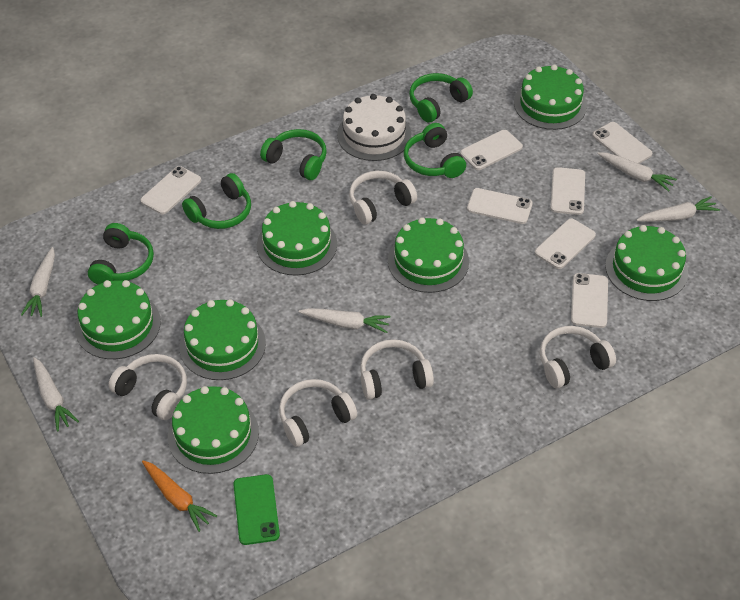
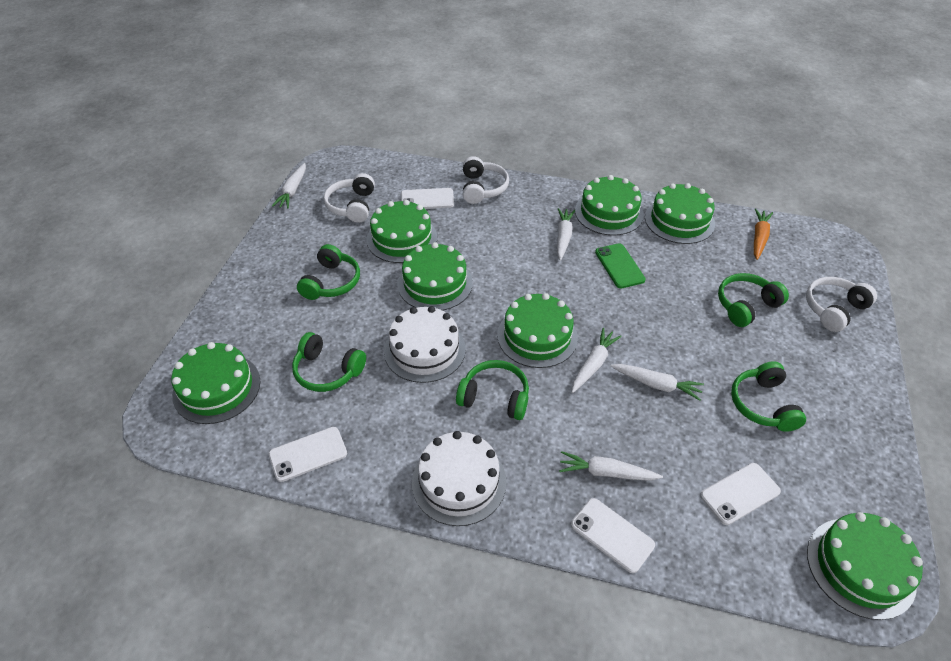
white cake: [337,94,411,161] = 1 -> [384,306,466,383] [412,431,506,526] = 2
white headphones: [109,354,187,420] [279,379,357,447] [349,171,417,225] [360,339,434,400] [540,326,616,388] = 5 -> [324,173,375,223] [463,156,509,204] [806,277,877,332] = 3
white phone: [140,166,201,215] [460,130,523,170] [467,188,533,224] [535,219,596,269] [550,167,585,215] [571,273,608,328] [592,122,652,164] = 7 -> [269,427,347,482] [401,188,454,209] [571,498,655,573] [700,463,781,525] = 4

